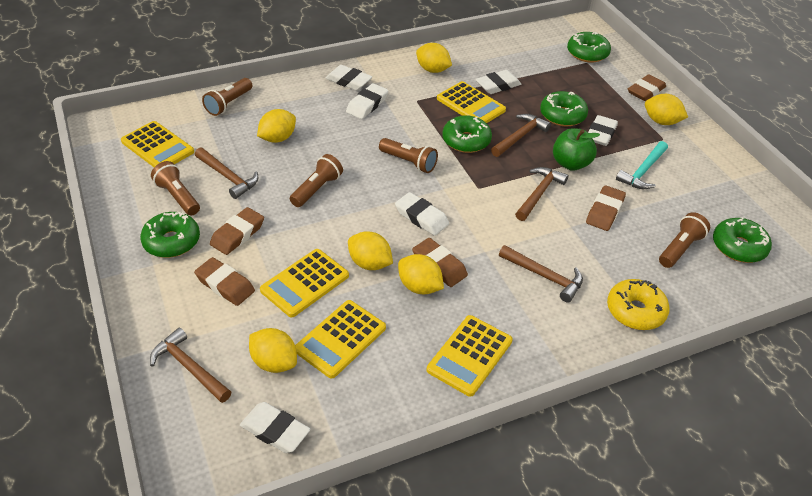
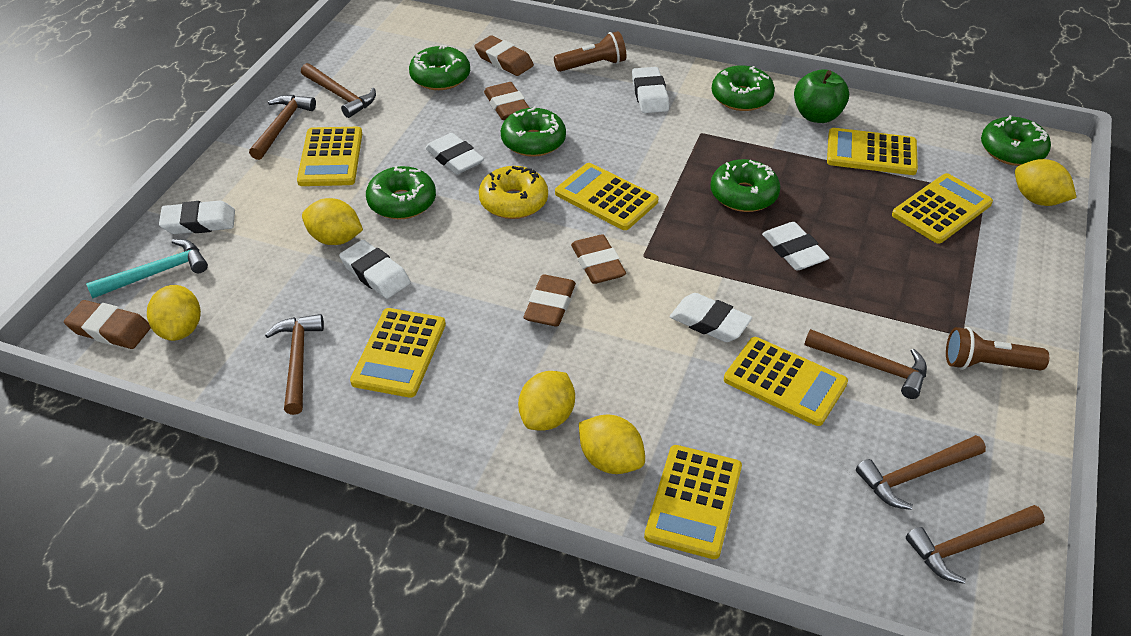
brown flashlight: [151,161,200,216] [202,78,252,116] [290,154,343,207] [379,138,438,173] [659,212,710,268] = 5 -> [554,31,626,72] [946,327,1049,371] = 2
brown hammer: [150,328,231,403] [195,147,258,199] [491,114,551,157] [499,245,583,302] [515,167,568,221] = 5 -> [249,95,316,160] [265,314,324,415] [301,63,376,118] [805,329,927,399] [856,435,986,510] [906,505,1045,584] = 6
green donut: [140,212,200,258] [443,115,492,153] [540,91,588,126] [567,32,611,63] [713,217,772,263] = 5 -> [366,166,436,219] [409,45,470,90] [501,106,566,157] [710,159,780,212] [712,65,775,111] [981,115,1051,166] = 6
yellow calculator: [121,121,194,167] [260,249,349,317] [295,300,386,379] [427,315,513,397] [437,81,506,123] = 5 -> [297,127,362,186] [350,308,446,398] [555,163,659,230] [644,445,742,559] [724,337,848,426] [827,128,918,175] [892,173,993,244] = 7
yellow lemon: [249,328,297,373] [257,109,296,143] [348,231,393,270] [398,254,444,294] [416,43,452,73] [645,94,688,125] = 6 -> [147,285,201,341] [302,198,363,245] [518,371,575,431] [579,414,645,474] [1015,159,1077,206] = 5

